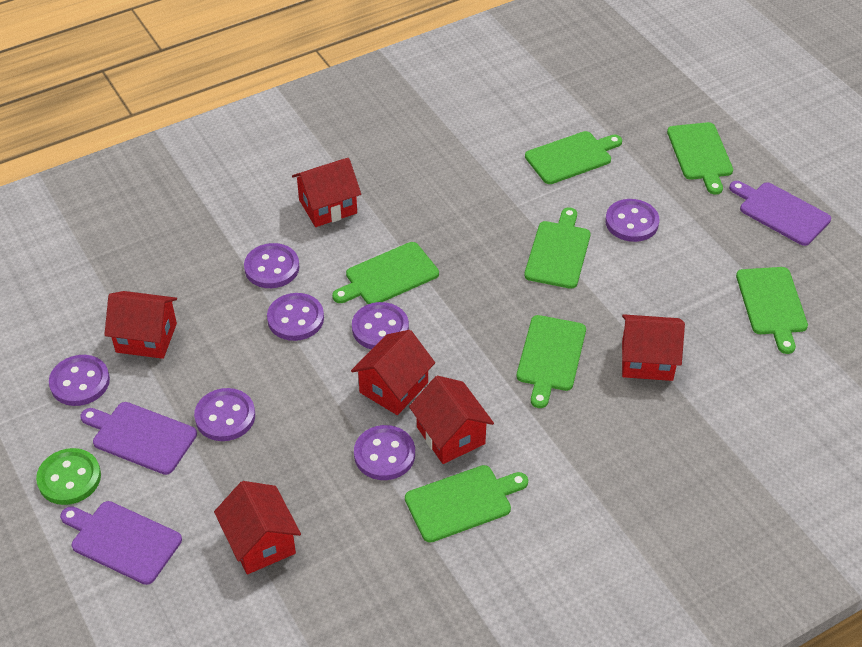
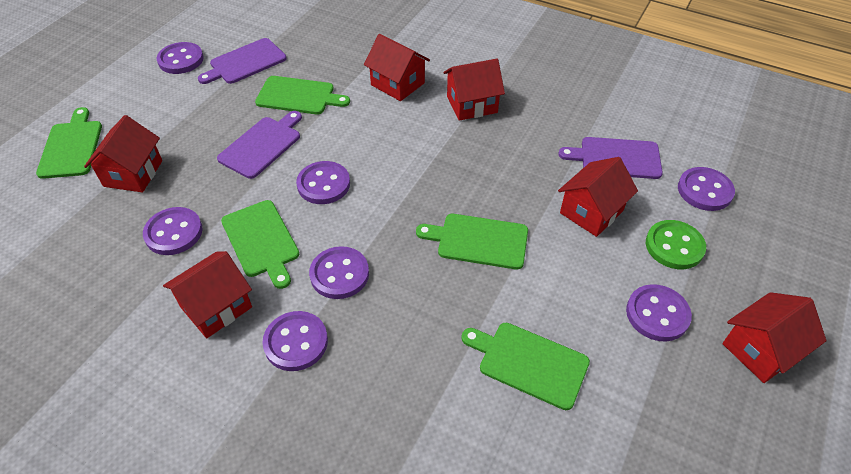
green cutting board: [332,242,439,304] [405,465,528,543] [517,315,586,408] [524,208,591,289] [525,131,622,184] [667,122,733,195] [736,267,808,354] = 7 -> [36,107,102,179] [221,200,299,289] [255,76,350,114] [416,214,528,269] [461,323,590,410] = 5

